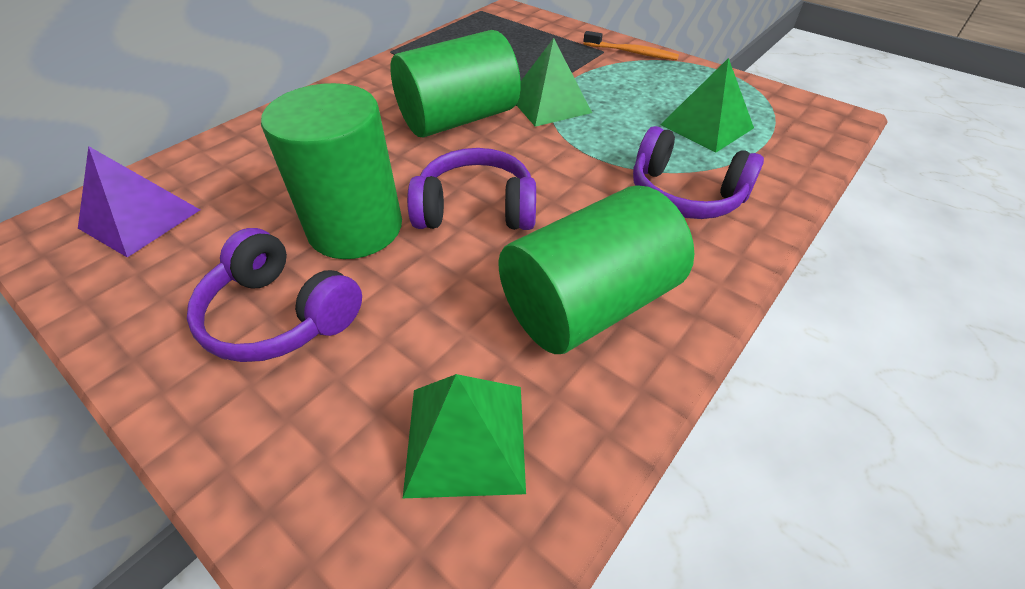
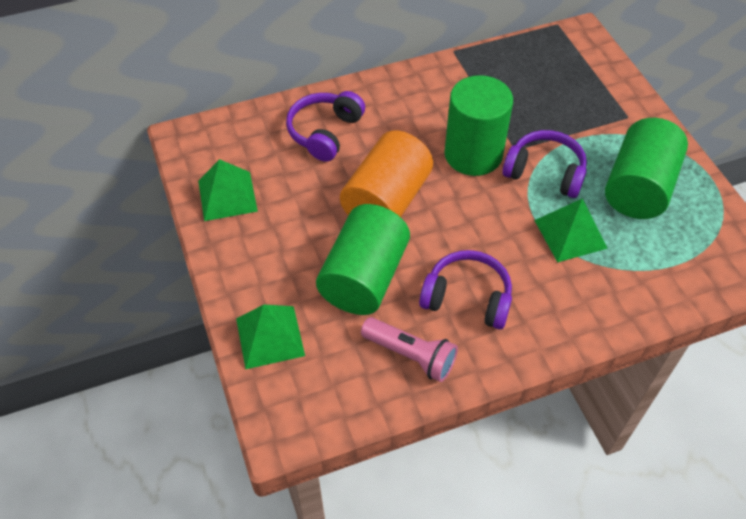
orange cylinder: none = 0 -> [340,130,433,217] = 1
orange toothbrush: [583,31,679,60] = 1 -> none = 0
pink flashlight: none = 0 -> [361,317,458,382] = 1
purple pyramid: [78,146,200,258] = 1 -> none = 0

